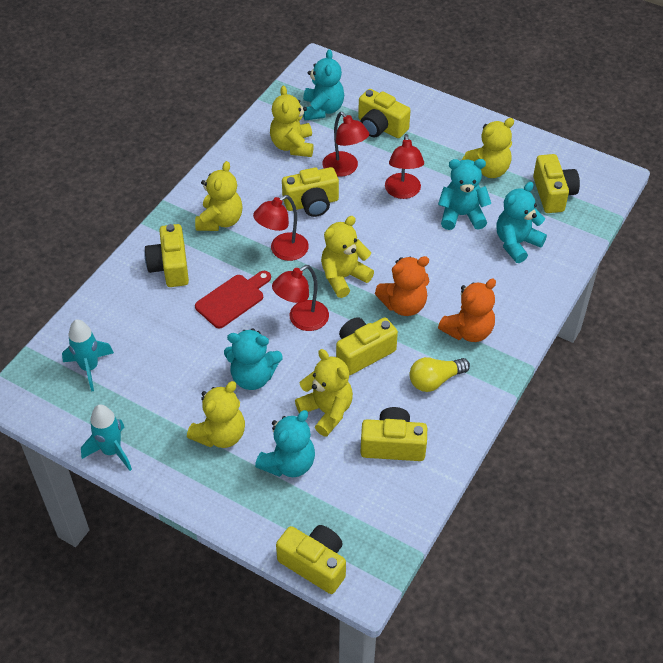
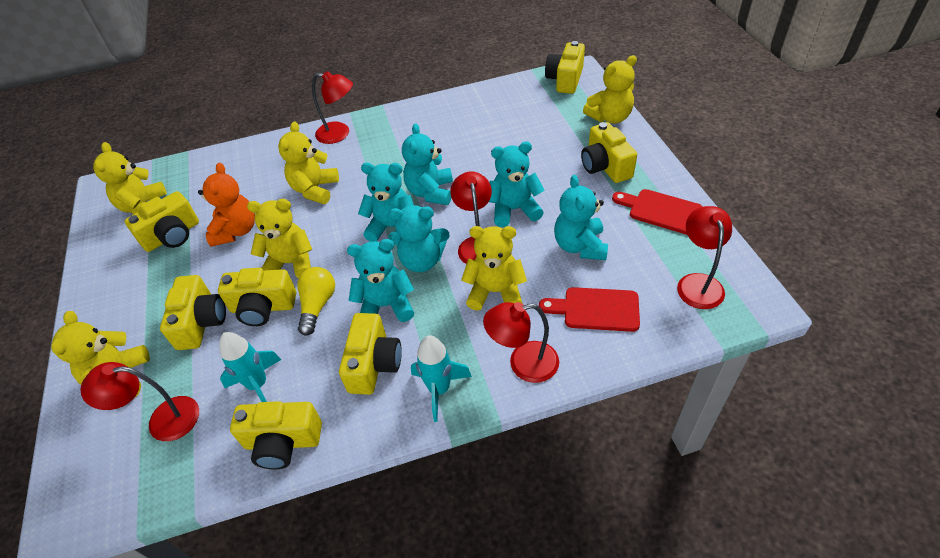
orange teddy bear: [375,256,429,316] [438,279,496,342] = 2 -> [198,163,255,247] = 1
red cutting board: [195,271,271,328] = 1 -> [539,287,640,332] [612,189,703,235] = 2
red lamp: [253,195,309,261] [272,265,329,331] [322,112,369,177] [385,134,424,199] = 4 -> [80,362,199,441] [312,71,353,144] [450,171,492,264] [483,302,559,383] [677,206,732,309] = 5
turquoise teddy bear: [224,328,283,390] [255,410,315,477] [303,49,344,121] [438,159,491,230] [497,182,547,263] = 5 -> [347,239,414,322] [358,163,414,242] [388,205,449,272] [402,123,453,205] [489,142,545,227] [554,175,608,260] = 6

